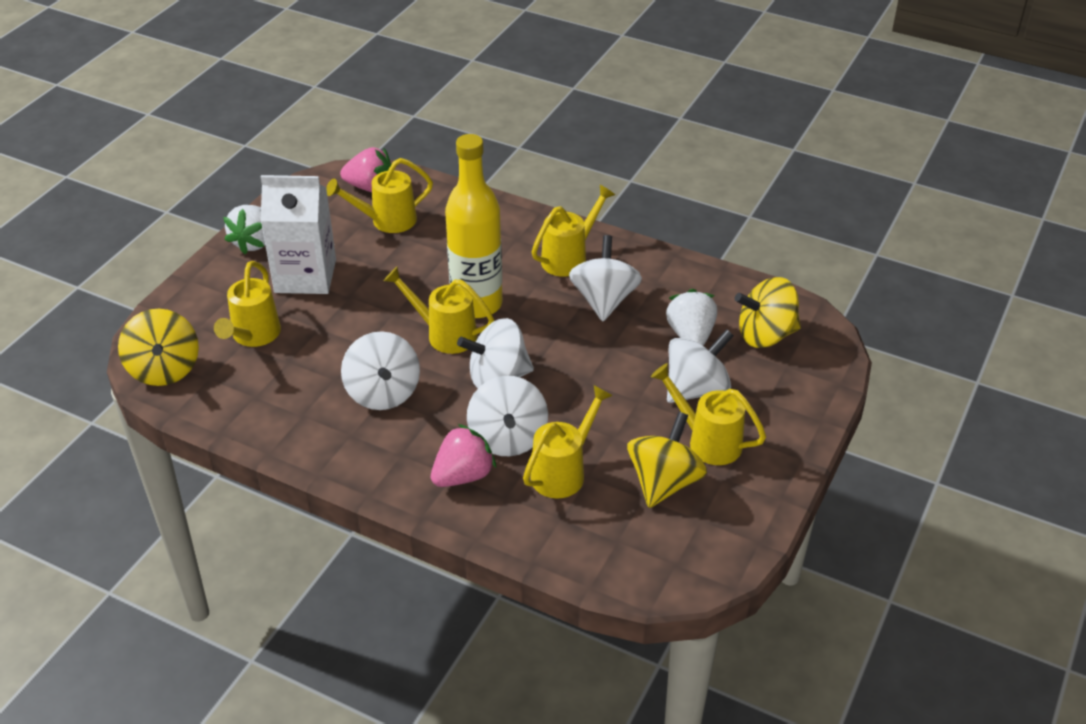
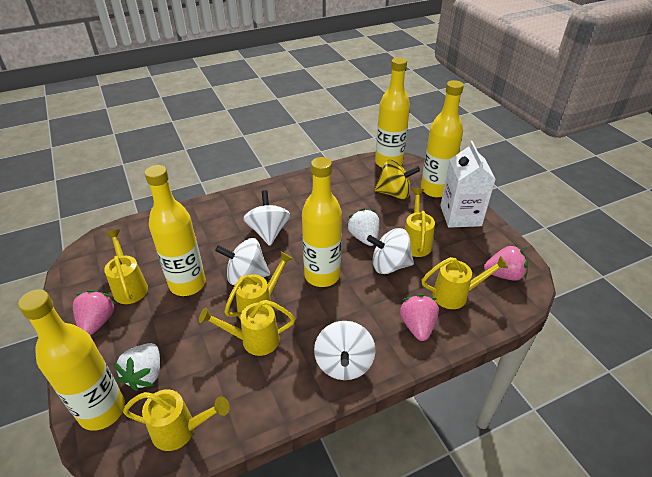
pink strawberry: [340,147,391,192] [431,424,496,487] = 2 -> [73,290,116,335] [400,294,439,341] [484,244,528,281] = 3
white spinning top: [341,331,420,410] [457,318,534,388] [467,376,548,456] [569,235,642,321] [667,329,734,403] = 5 -> [215,238,270,285] [243,190,291,246] [314,321,376,380] [367,228,414,274] = 4
yellow bottle: [445,134,502,318] = 1 -> [18,289,125,431] [145,165,206,296] [302,157,342,287] [375,57,410,168] [421,80,464,197] = 5
yellow spinning top: [118,309,199,386] [627,412,707,508] [735,277,801,348] = 3 -> [375,160,420,199] = 1

